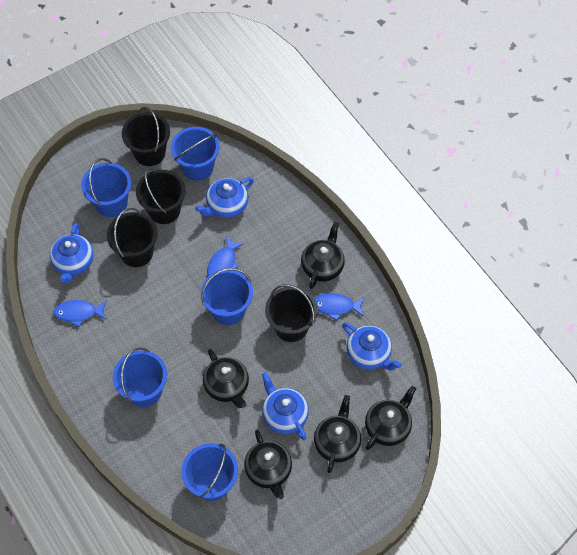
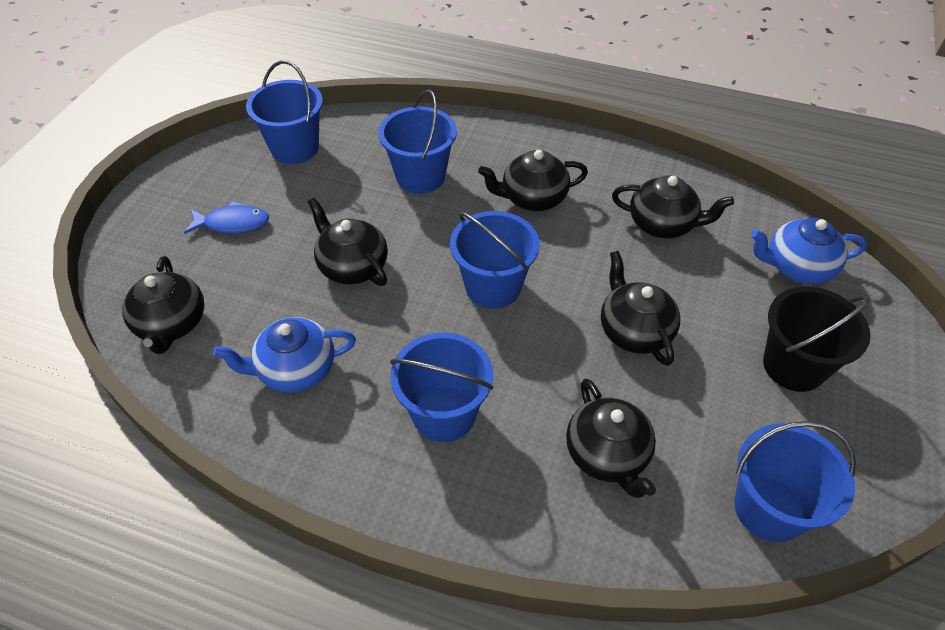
black bucket: [107,208,158,267] [122,107,170,166] [136,167,186,224] [265,284,318,342] = 4 -> [763,287,871,392] = 1
black teapot: [203,349,249,408] [244,429,292,499] [301,222,345,289] [314,395,361,473] [365,386,416,450] = 5 -> [122,256,204,354] [308,198,388,286] [478,150,588,211] [566,378,656,498] [601,251,681,366] [612,175,734,238] = 6
blue fish: [54,300,107,327] [207,236,244,276] [315,293,365,321] = 3 -> [184,201,269,234] = 1
blue teapot: [50,223,94,284] [195,177,254,218] [262,372,309,440] [343,322,402,371] = 4 -> [213,317,356,393] [751,218,867,284] = 2

